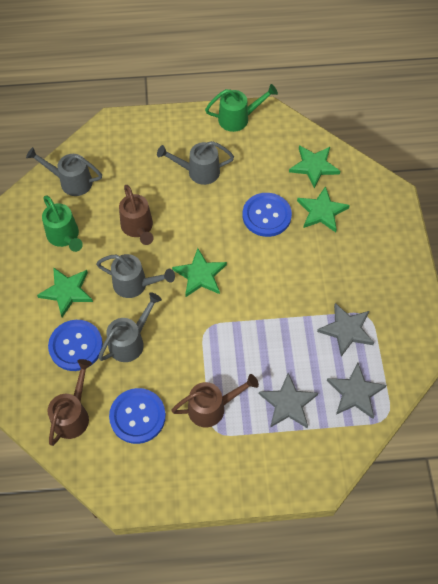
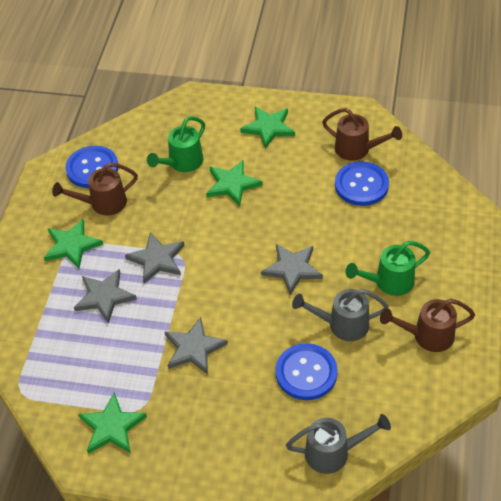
grey star: [259,373,318,428] [317,303,374,357] [327,363,387,419] = 3 -> [74,269,137,324] [125,232,185,283] [165,317,228,375] [261,244,323,295] = 4
grey watering can: [26,147,102,196] [96,254,175,298] [98,292,162,362] [157,141,234,185] = 4 -> [286,414,391,474] [292,289,389,341] = 2

